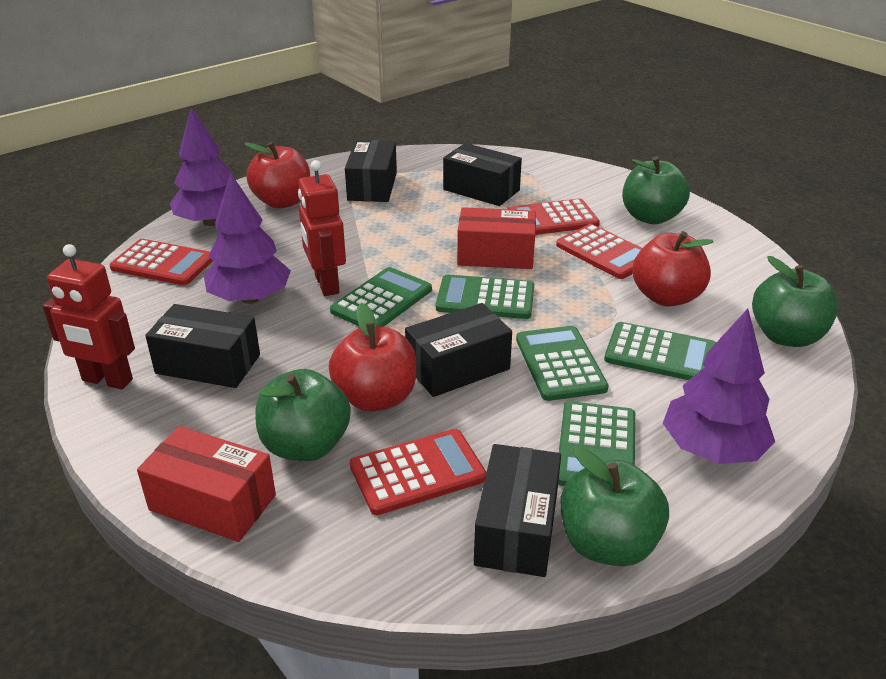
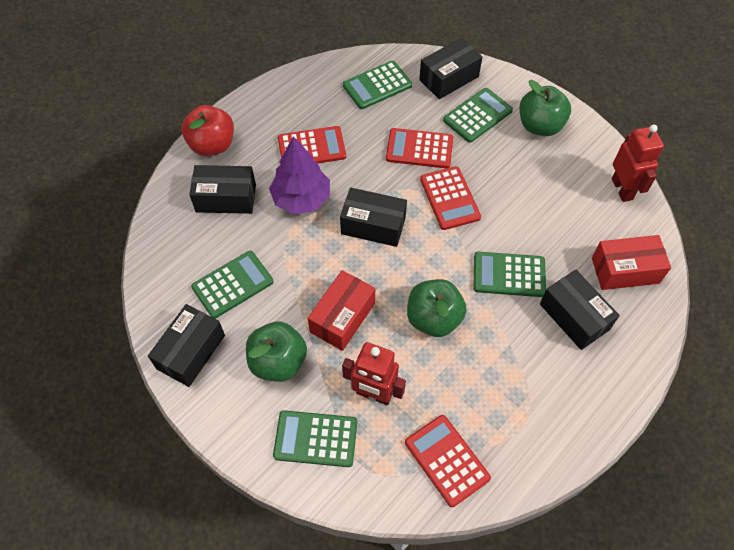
green apple: [256,369,351,461] [561,446,669,566] [623,156,690,224] [752,256,839,347] = 4 -> [246,322,307,382] [407,279,467,337] [519,80,571,136] = 3
purple tree: [170,107,232,226] [204,173,291,304] [663,309,775,464] = 3 -> [269,136,330,214] = 1
red apple: [244,142,310,208] [329,303,417,412] [633,231,713,307] = 3 -> [181,105,234,156] = 1

